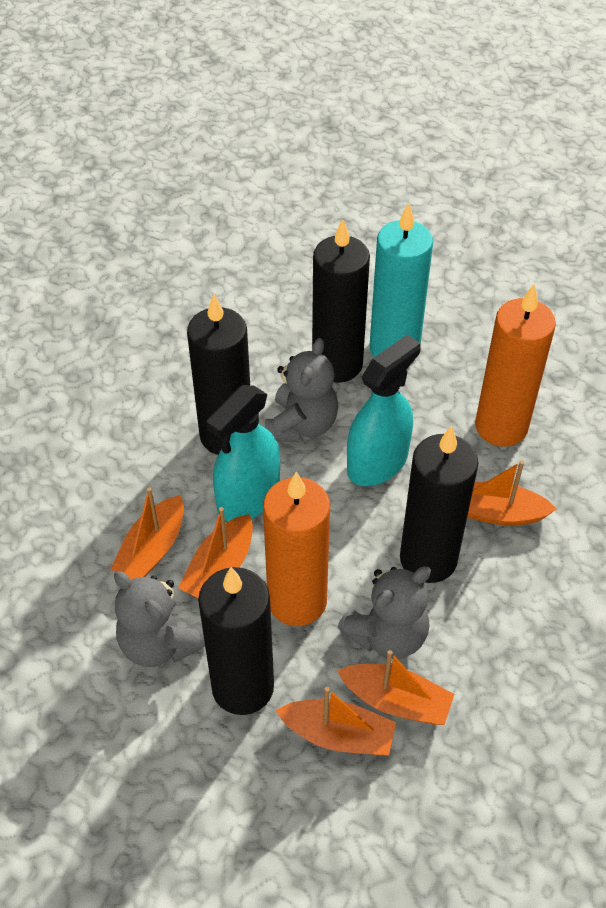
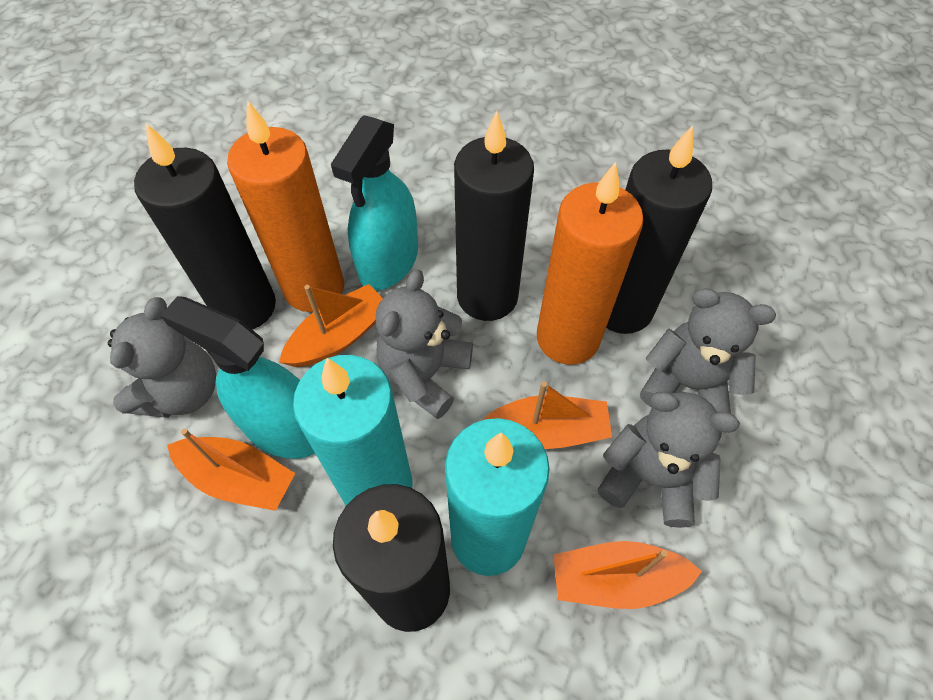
grey teddy bear: [114,571,205,667] [265,338,338,442] [338,566,431,659] = 3 -> [108,297,216,418] [376,269,473,419] [598,392,740,528] [640,288,776,413] = 4
orange boat: [110,487,184,579] [178,507,253,599] [276,687,396,755] [337,650,454,725] [467,461,557,525] = 5 -> [167,429,295,511] [279,284,383,367] [483,382,612,449] [553,541,702,609] = 4
turquoise candle: [370,203,433,357] = 1 -> [293,355,412,506] [445,418,550,576] = 2

